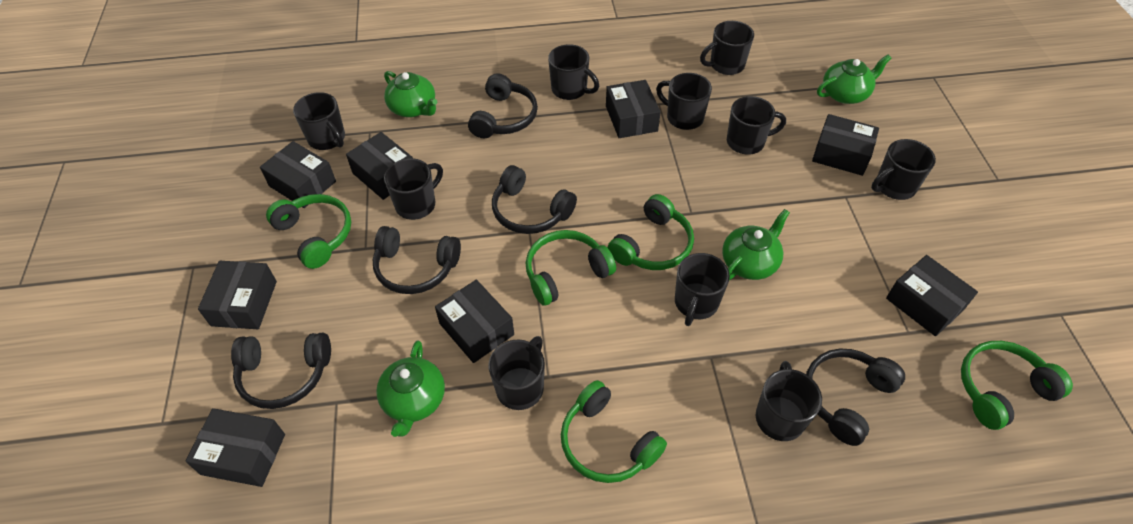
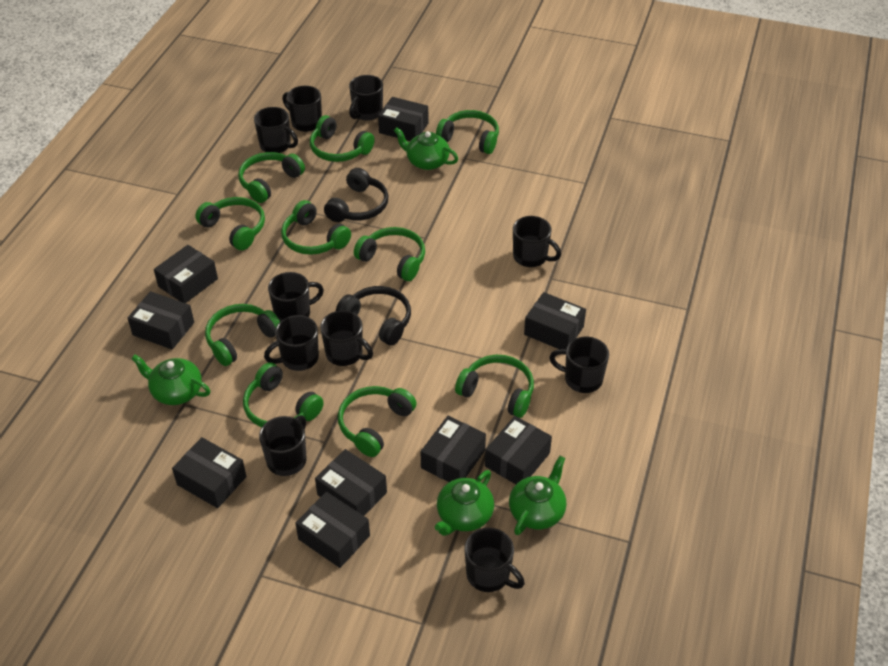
black box: [185,408,285,487] [198,261,277,329] [260,141,336,208] [346,132,413,200] [435,280,514,363] [606,80,661,138] [812,114,879,176] [886,255,978,336] = 8 -> [128,291,194,350] [154,245,218,303] [172,437,246,508] [295,492,370,568] [315,449,387,516] [378,97,429,141] [421,416,486,482] [485,416,552,484] [524,292,586,349] = 9
black headphones: [231,333,331,409] [373,226,461,294] [468,73,538,138] [492,165,577,234] [806,349,905,446] = 5 -> [324,168,388,222] [336,286,411,346] = 2
green headphones: [266,194,351,269] [526,230,616,306] [561,380,667,483] [608,194,694,270] [961,341,1073,430] = 5 -> [195,197,265,250] [205,304,280,366] [238,152,305,203] [243,362,324,427] [281,200,351,255] [310,115,375,162] [338,386,417,457] [354,227,425,281] [436,110,499,154] [455,355,534,418] = 10

